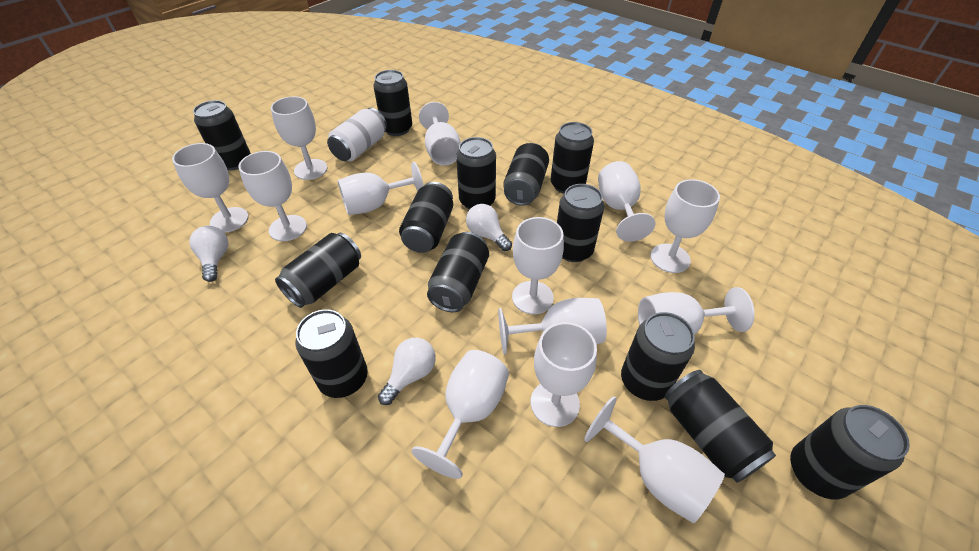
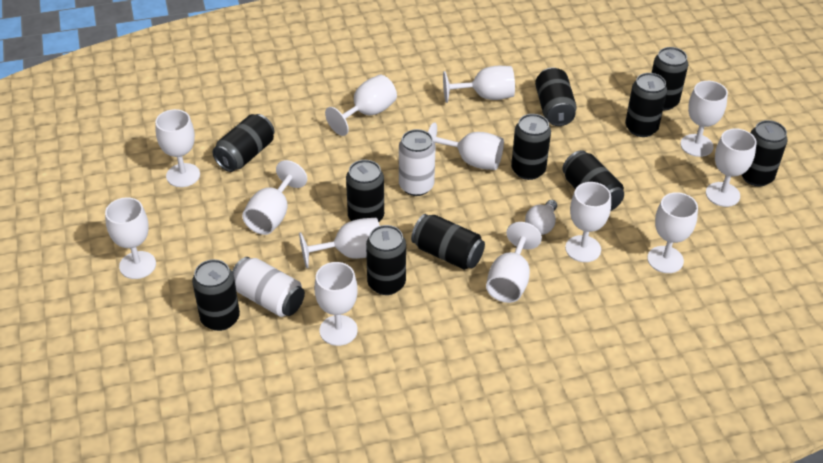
black can: [193,100,251,170] [275,233,361,308] [296,309,368,398] [373,70,412,136] [399,182,453,253] [427,232,489,312] [456,137,496,210] [503,143,549,206] [550,122,594,194] [557,184,604,262] [621,312,695,401] [665,370,776,483] [790,405,910,499] = 13 -> [192,259,240,331] [213,114,275,172] [346,160,384,222] [366,225,406,295] [411,214,485,270] [511,114,551,180] [535,67,577,126] [562,150,624,211] [625,73,667,137] [652,47,688,110] [742,120,788,186] = 11
white can: [327,108,387,161] = 1 -> [232,257,305,317] [399,129,436,196] = 2
white light bulb: [189,226,228,282] [378,338,436,405] [466,204,512,251] = 3 -> [525,200,557,235] = 1

